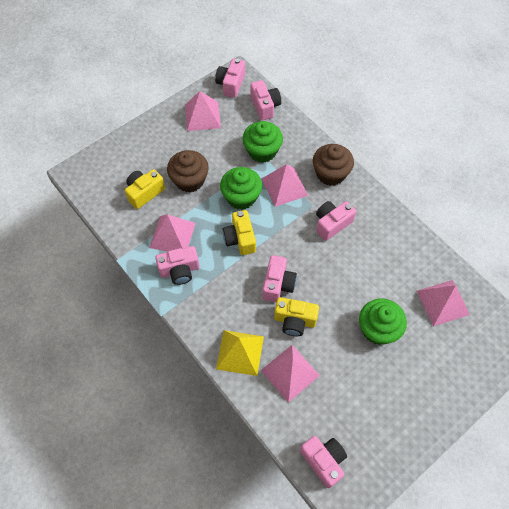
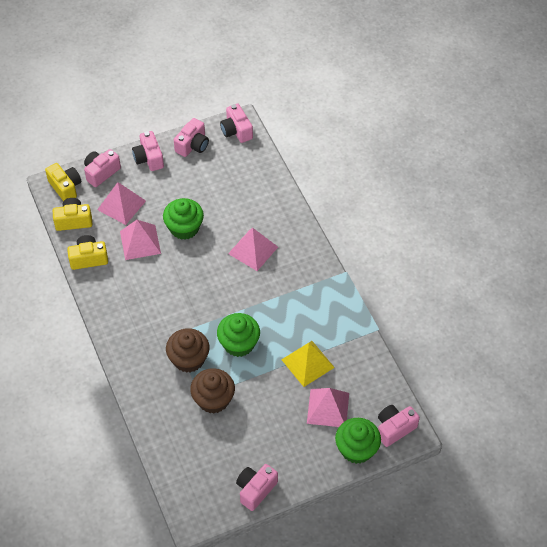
pink pyramid: [149,214,196,252] [185,91,221,131] [261,164,308,207] [261,345,320,403] [417,280,470,326] = 5 -> [97,182,146,225] [120,220,161,260] [228,228,278,271] [307,388,349,427] = 4

